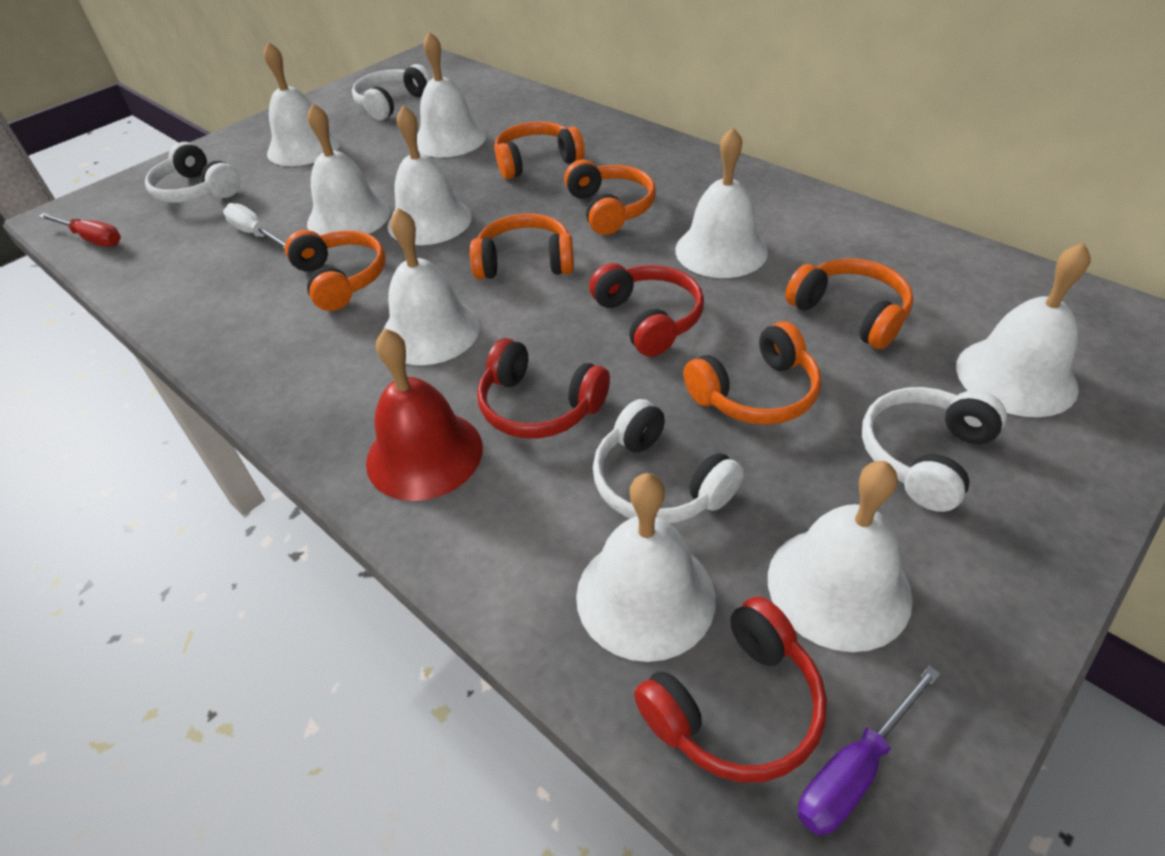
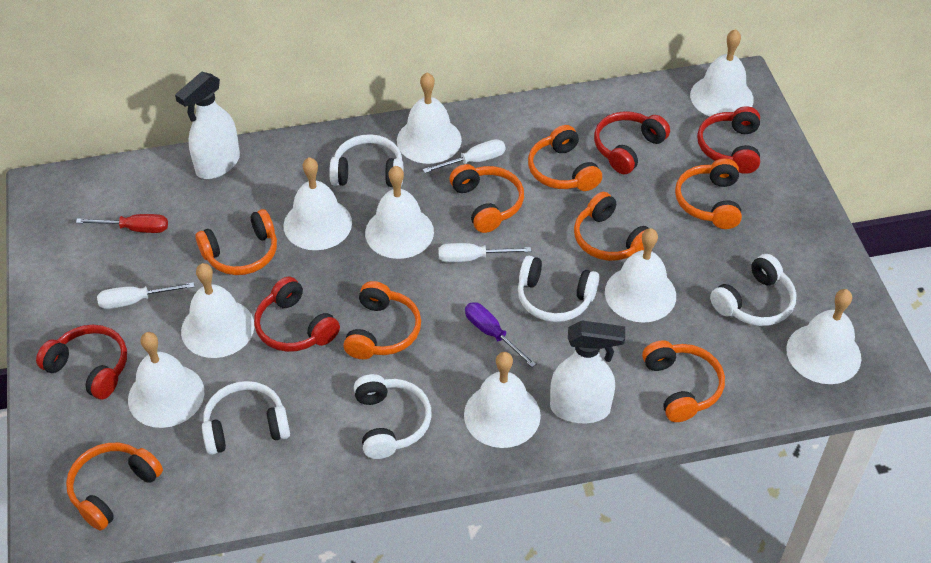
orange headphones: [285,230,386,311] [470,213,574,279] [494,121,584,179] [564,159,656,235] [683,321,821,425] [785,258,914,349] = 6 -> [66,443,163,531] [196,209,277,275] [343,281,421,359] [450,164,524,233] [528,125,602,191] [574,192,649,261] [642,340,725,422] [675,159,742,229] = 8
red bell: [366,329,483,501] = 1 -> none = 0
red headphones: [477,338,610,439] [589,263,704,357] [634,596,827,782] = 3 -> [36,325,127,399] [254,277,340,352] [594,111,670,174] [697,106,760,174] = 4
white headphones: [145,142,240,203] [352,64,432,120] [593,399,744,523] [862,387,1007,512] = 4 -> [202,381,290,455] [329,134,403,187] [354,374,432,459] [518,256,600,322] [710,254,797,326] = 5
white screwdriver: [223,203,286,249] = 1 -> [97,282,194,309] [423,139,505,173] [438,243,531,263] = 3
white spray bottle: none = 0 -> [175,72,240,179] [550,320,625,423] = 2

